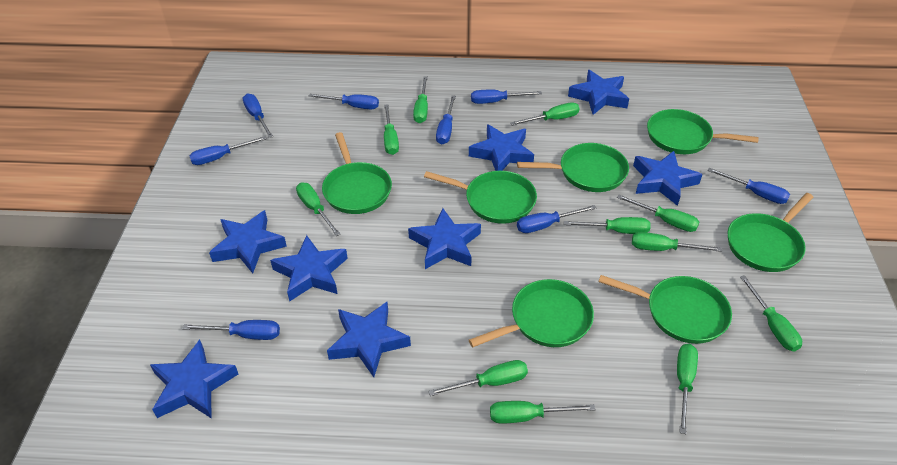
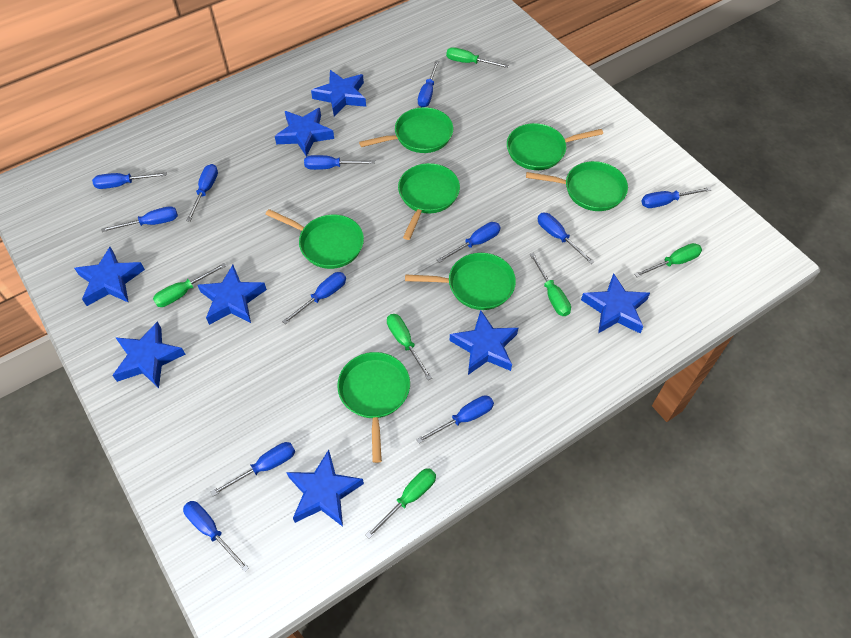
blue screwdriver: [183,320,280,340] [190,136,267,165] [243,94,273,138] [309,94,379,109] [436,95,456,144] [471,90,542,104] [517,205,597,233] [707,168,790,204] = 8 -> [92,172,167,189] [101,206,178,232] [183,501,249,572] [186,164,218,222] [211,442,295,496] [282,272,346,324] [304,155,375,170] [416,395,494,444] [418,60,439,107] [437,222,501,263] [538,213,594,264] [642,187,711,208] = 12
green screwdriver: [296,182,341,236] [384,104,399,155] [413,77,428,123] [428,360,528,396] [490,401,595,423] [510,103,580,125] [564,217,651,234] [617,195,699,232] [632,232,722,252] [677,344,698,434] [740,275,802,351] = 11 -> [153,263,226,307] [366,468,436,539] [387,314,432,380] [446,47,509,68] [530,253,571,316] [634,243,702,277] = 6

